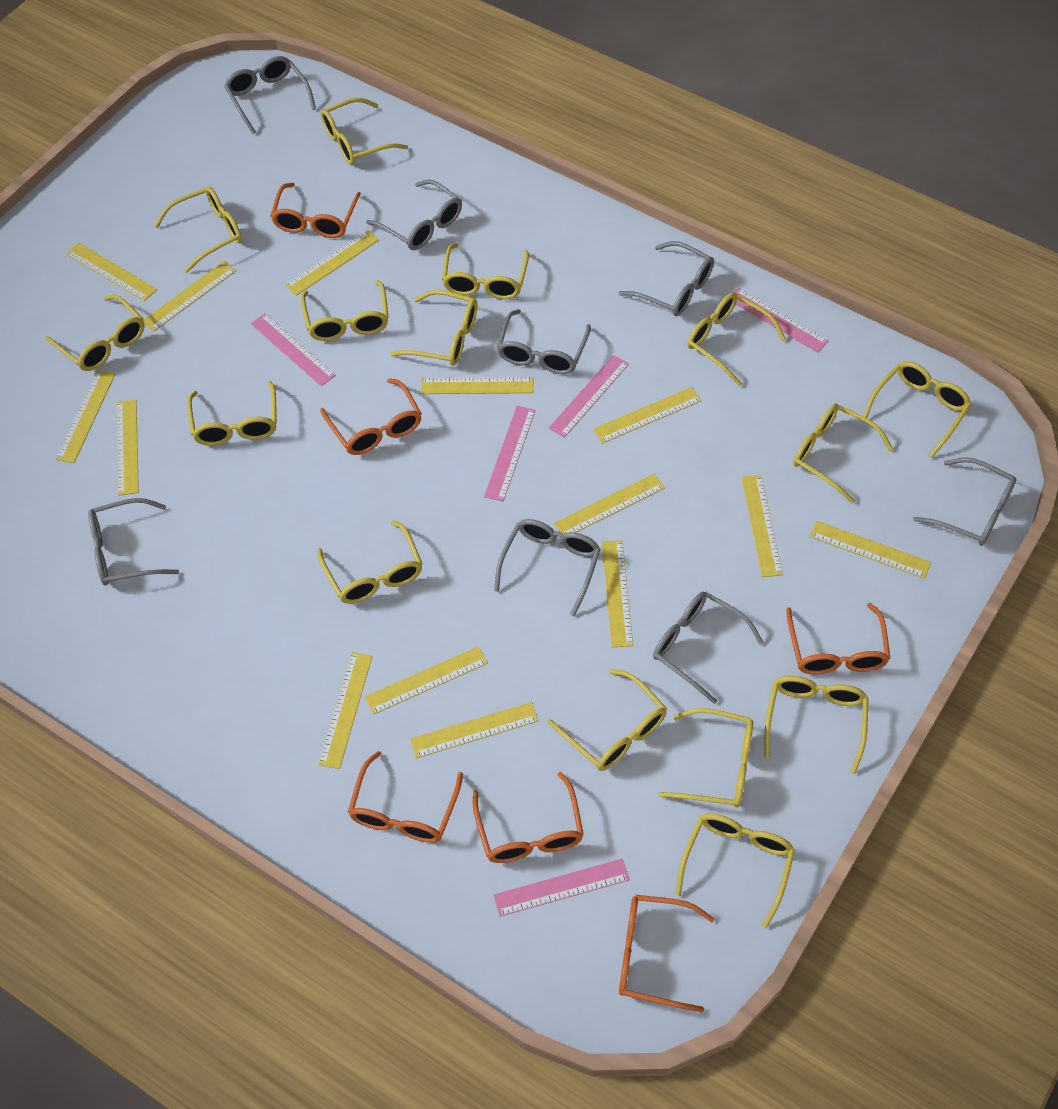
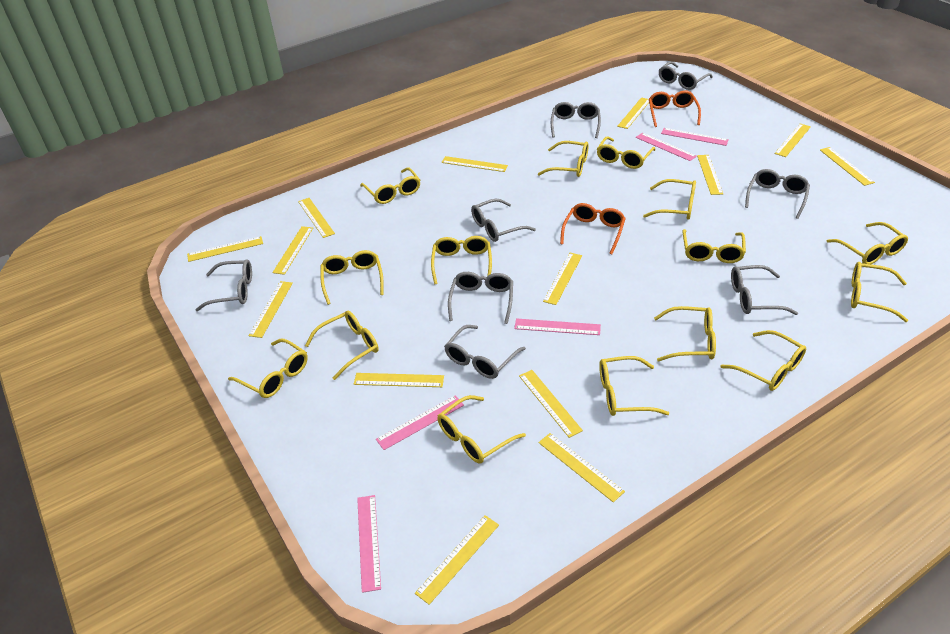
orange glasses: [270,183,361,238] [320,378,422,455] [348,751,463,843] [472,772,584,863] [619,895,715,1013] [786,603,890,674] = 6 -> [560,203,626,254] [649,90,701,127] = 2

